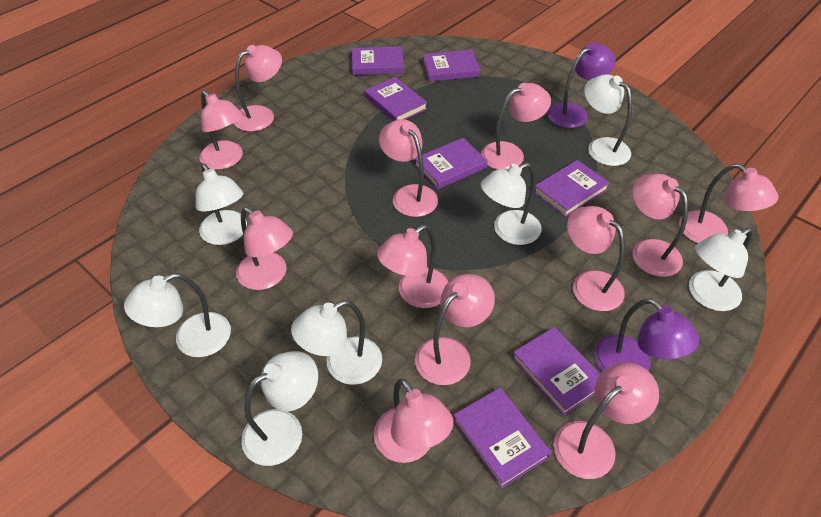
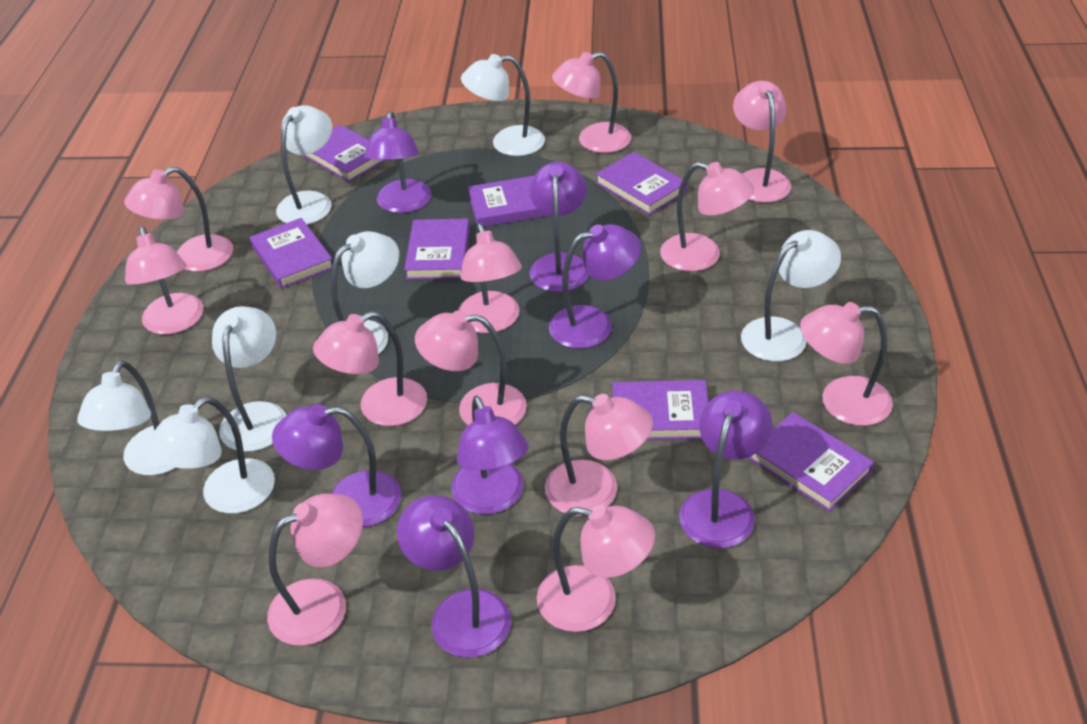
purple lamp: [547,43,616,128] [594,298,699,372] = 2 -> [272,404,401,527] [364,111,432,213] [397,495,511,658] [451,396,529,514] [529,162,589,292] [549,224,641,349] [679,390,772,548] = 7

